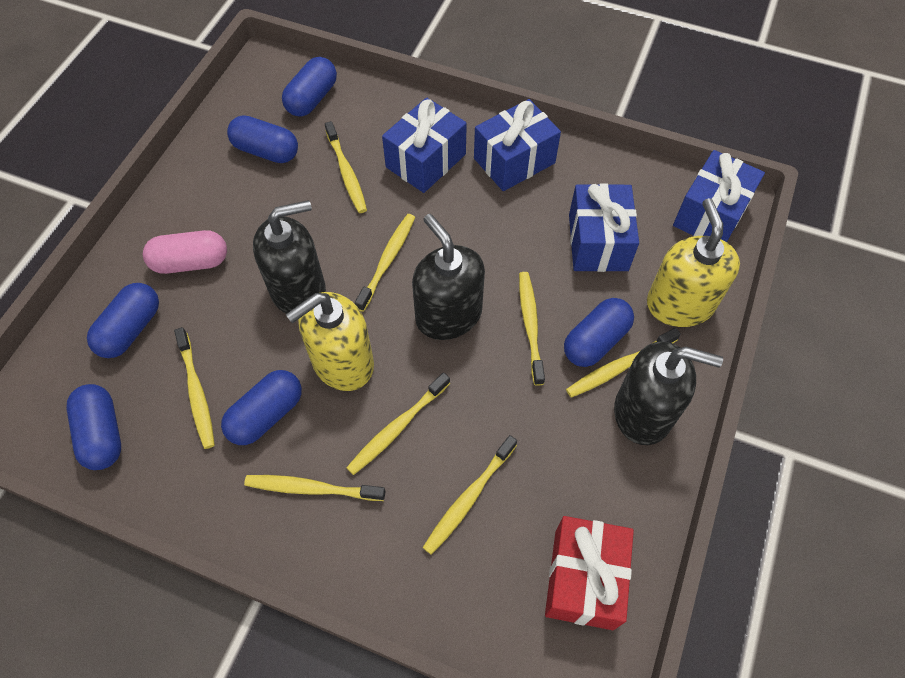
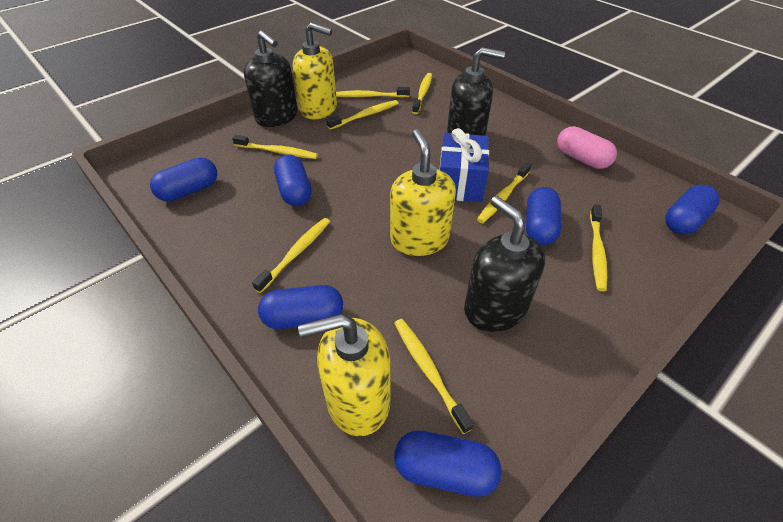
blue gift: [382,97,467,193] [474,99,561,191] [569,183,639,272] [673,150,765,242] = 4 -> [440,128,489,202] = 1
red gift: [545,516,634,630] = 1 -> none = 0
yellow soap dispenser: [286,292,374,391] [647,198,740,327] = 2 -> [293,22,337,119] [298,314,391,436] [390,129,456,256] = 3

